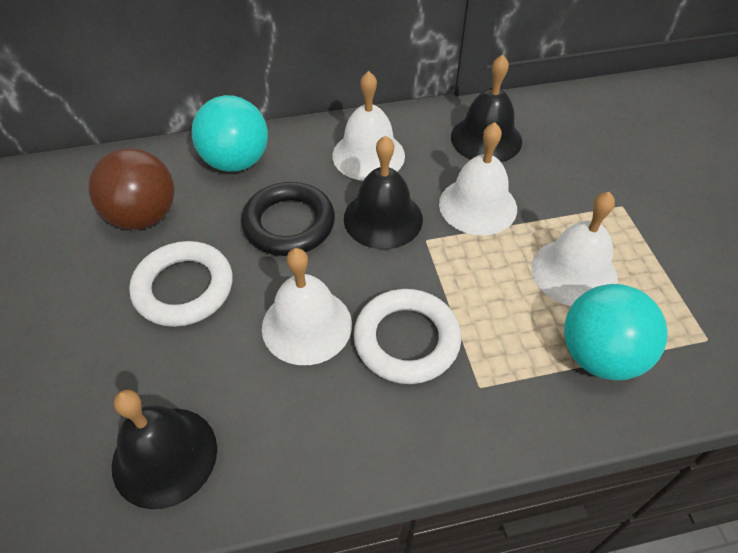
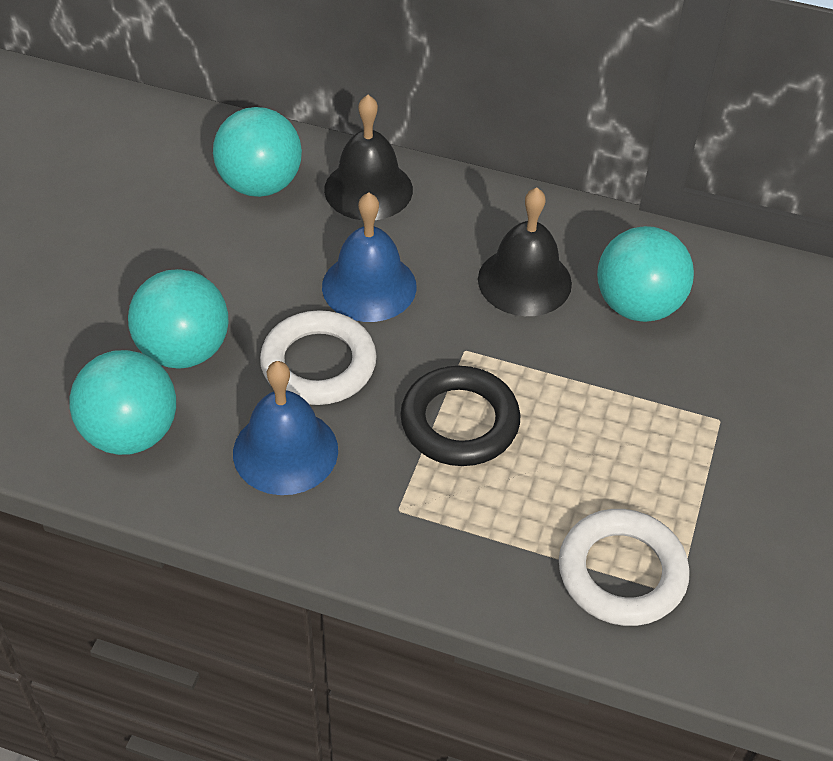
black bell: [112,390,217,509] [344,135,423,249] [451,55,522,162] = 3 -> [324,95,413,220] [478,188,572,316] = 2
blue bell: none = 0 -> [233,361,338,495] [322,192,417,322] = 2
brown ball: [88,148,174,230] = 1 -> none = 0
turquoise ball: [191,95,268,172] [564,284,668,381] = 2 -> [70,350,176,455] [128,269,228,369] [213,107,302,197] [597,226,694,322] = 4
white bell: [262,248,352,365] [332,71,405,181] [439,122,517,236] [532,192,618,306] = 4 -> none = 0

